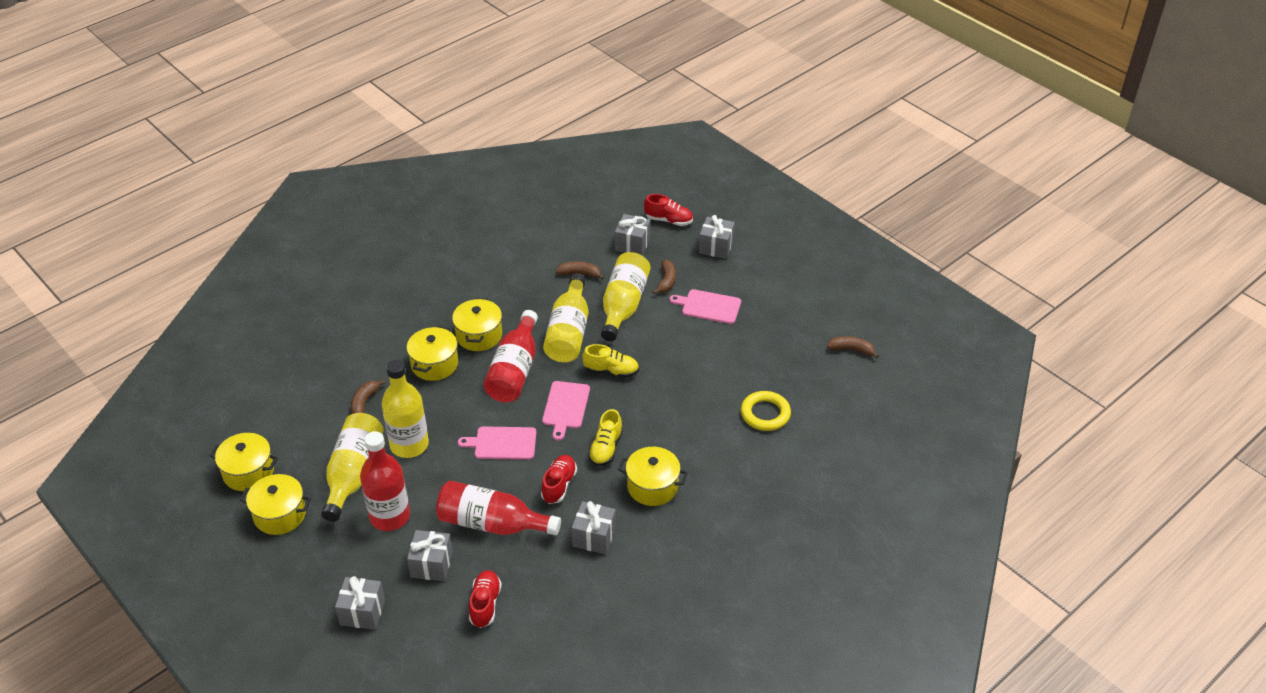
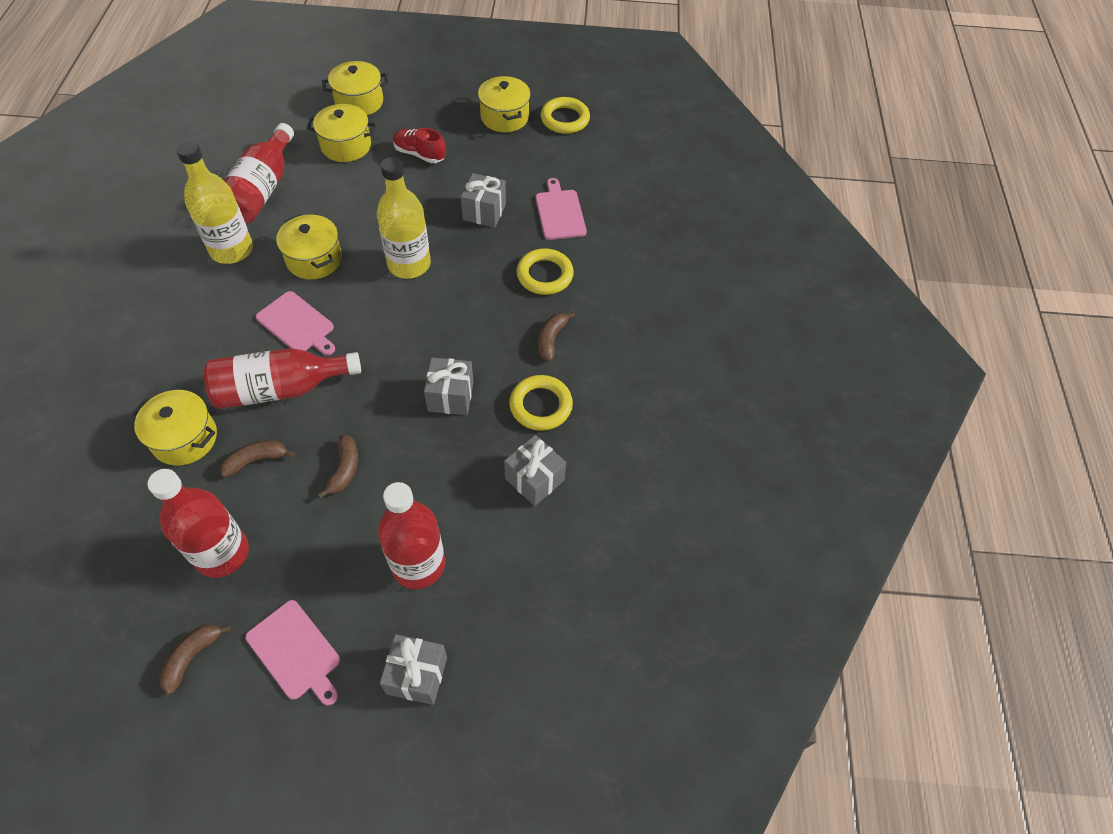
grey gift: [335,576,385,630] [407,530,453,581] [572,501,616,554] [615,214,650,255] [699,215,735,259] = 5 -> [380,634,447,705] [424,357,474,415] [461,173,506,228] [504,435,566,506] = 4
red bottle: [360,431,410,531] [436,481,561,535] [483,310,538,402] = 3 -> [147,469,249,578] [204,348,361,409] [224,123,294,224] [378,482,445,589] = 4
red shoe: [469,570,502,628] [541,455,577,504] [644,194,693,226] = 3 -> [393,128,446,163] = 1
yellow bottle: [321,413,384,522] [382,360,429,458] [543,273,588,362] [601,252,651,341] = 4 -> [176,141,253,264] [377,157,431,279] = 2
yellow ring: [741,391,791,431] = 1 -> [509,375,573,431] [516,248,574,295] [541,97,590,134] = 3
yellow shoe: [583,344,639,378] [588,409,623,466] = 2 -> none = 0

